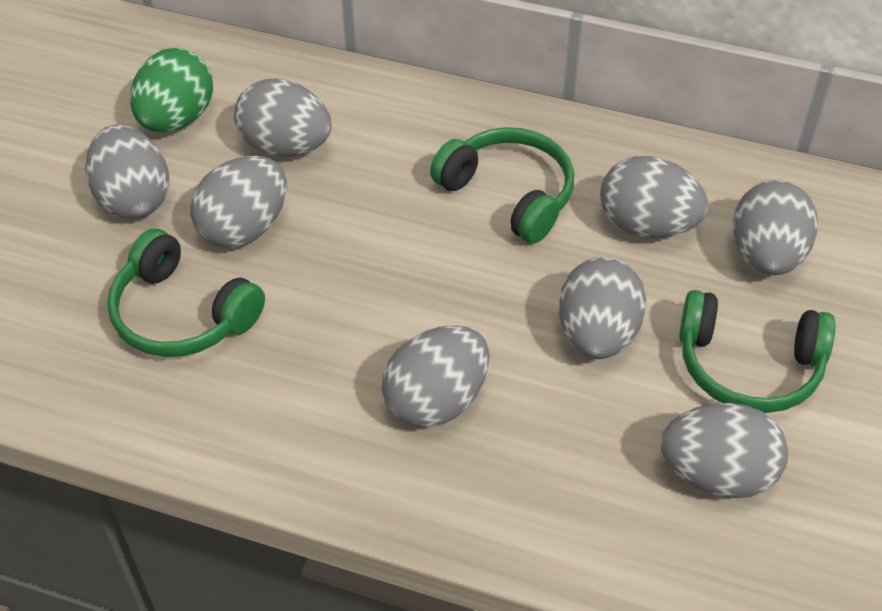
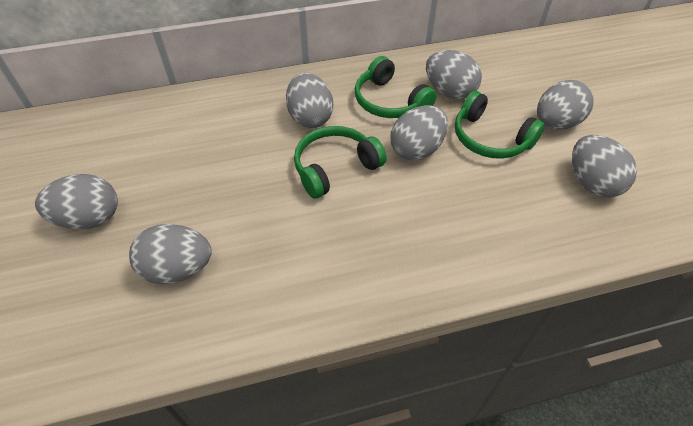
green egg: [130,48,213,132] = 1 -> none = 0
grey egg: [85,125,170,219] [190,156,287,248] [234,79,332,156] [382,325,490,428] [559,257,646,359] [600,156,708,238] [660,403,788,498] [733,180,818,275] = 8 -> [35,174,118,229] [129,224,212,284] [286,73,333,128] [390,105,448,161] [426,50,482,99] [537,80,594,129] [572,135,637,198] = 7

